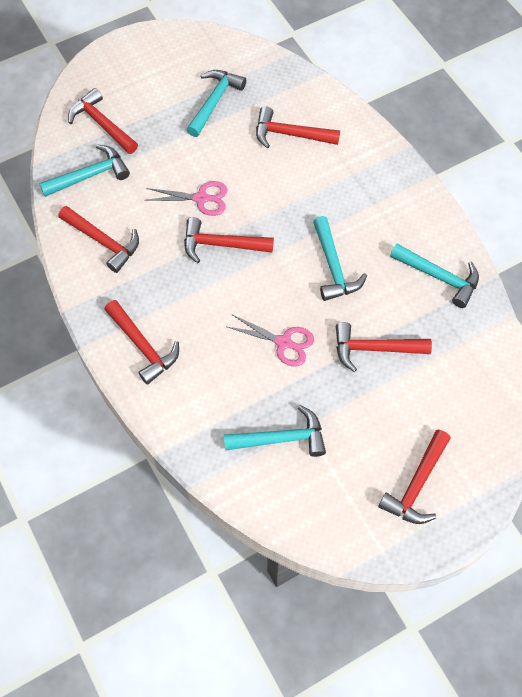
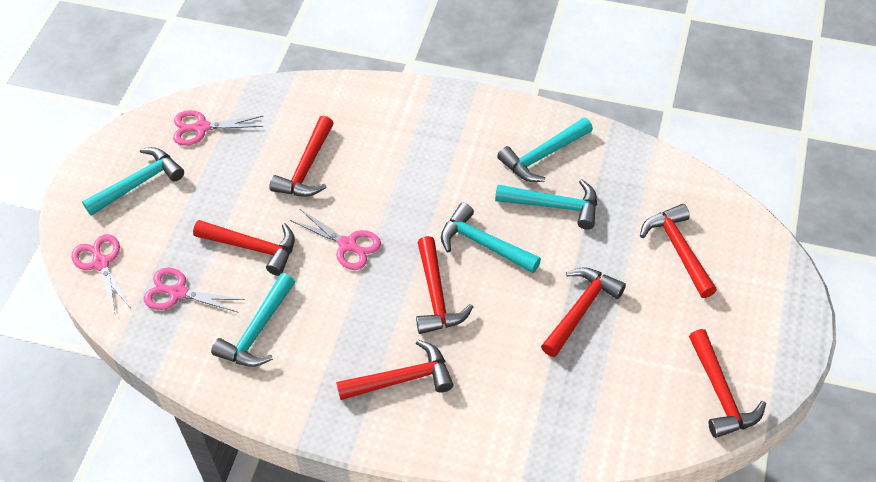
pink scissors: [146,181,228,216] [227,315,314,367] = 2 -> [71,234,130,313] [144,268,245,313] [173,110,263,146] [290,209,381,270] = 4

